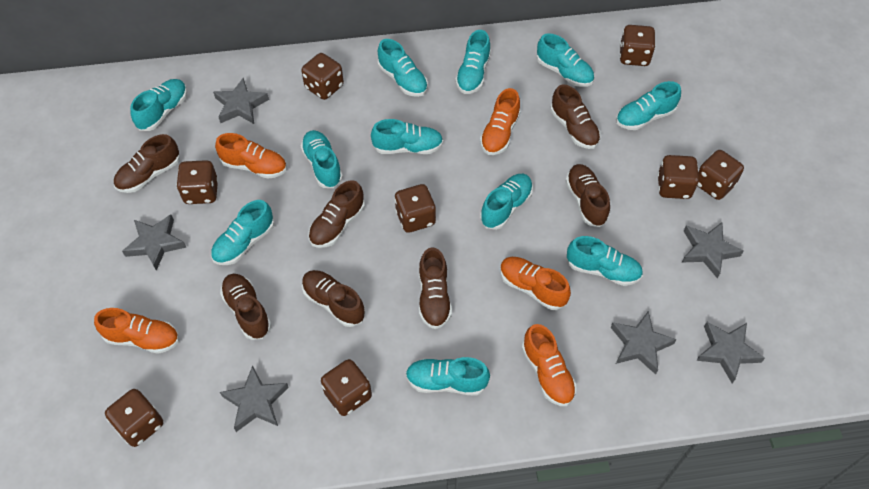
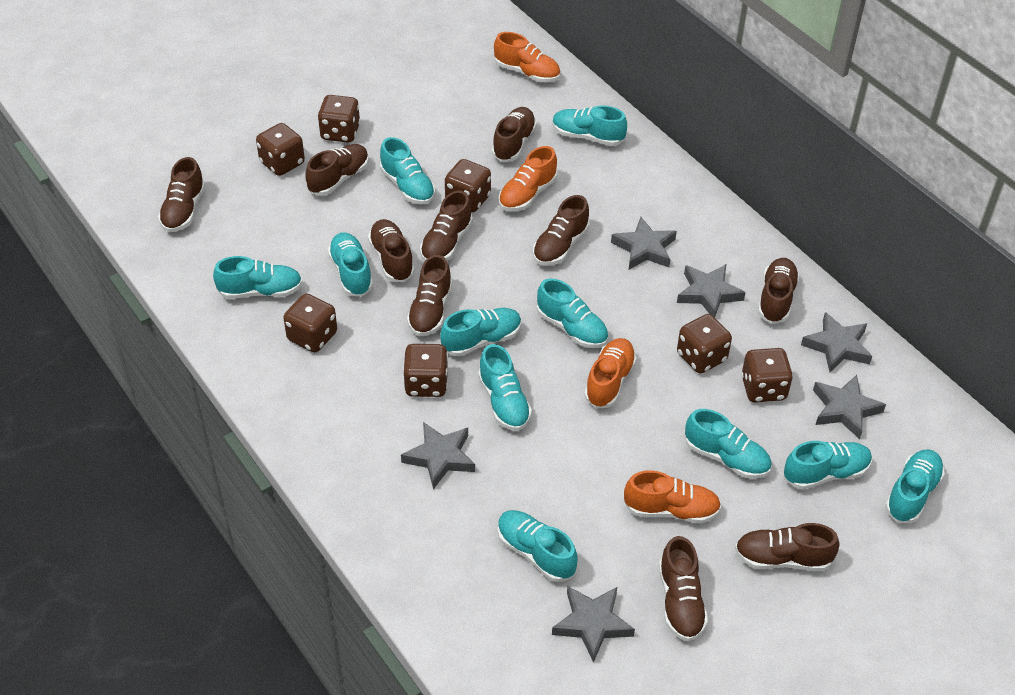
brown dice: [105,389,163,447] [176,160,218,204] [301,53,344,100] [321,359,372,416] [394,184,436,233] [620,25,656,66] [657,155,699,199] [697,150,744,200] = 8 -> [256,123,305,176] [283,294,337,352] [318,95,360,143] [403,344,448,397] [445,159,491,212] [677,314,732,373] [741,348,793,402] = 7
brown shoe: [114,134,180,193] [220,274,271,340] [302,270,365,327] [308,180,365,248] [419,248,452,329] [550,84,601,149] [566,164,610,227] = 7 -> [158,157,205,232] [305,144,369,196] [368,219,415,282] [407,255,452,336] [420,190,473,261] [492,107,537,162] [533,195,590,266] [659,536,708,641] [735,523,839,571] [758,258,800,324] = 10
orange shoe: [94,308,179,354] [215,133,287,179] [480,88,521,155] [500,257,571,310] [522,324,577,406] = 5 -> [494,32,560,82] [499,146,557,211] [584,338,637,409] [624,470,721,523] = 4

